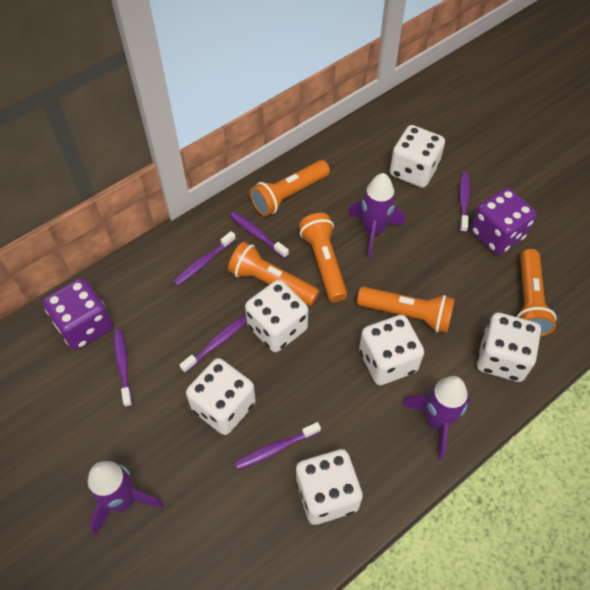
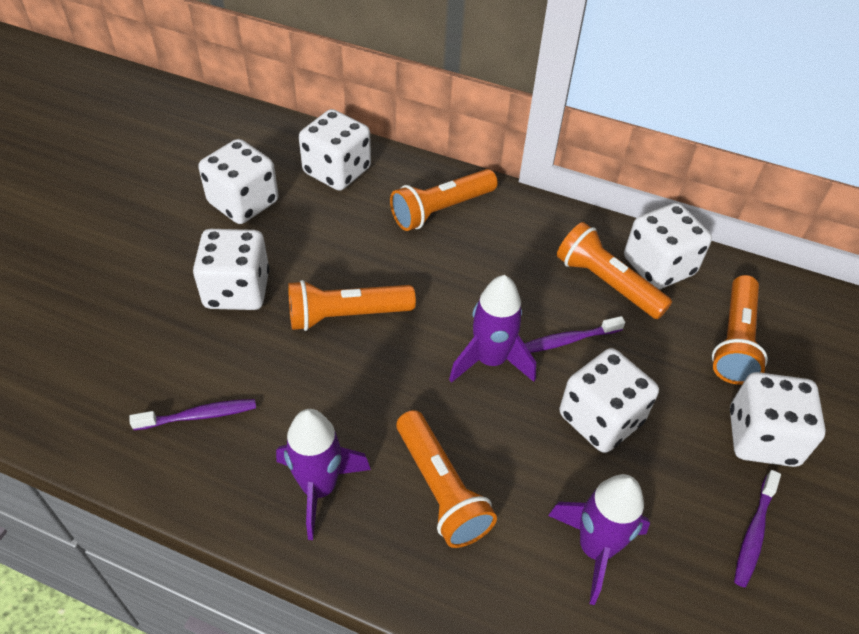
purple dice: [43,278,113,350] [470,188,537,255] = 2 -> none = 0
purple toothbrush: [114,329,133,407] [173,231,236,286] [180,316,247,373] [230,212,289,258] [235,422,321,470] [459,172,470,233] = 6 -> [130,399,256,430] [524,316,625,353] [734,470,781,587] = 3

